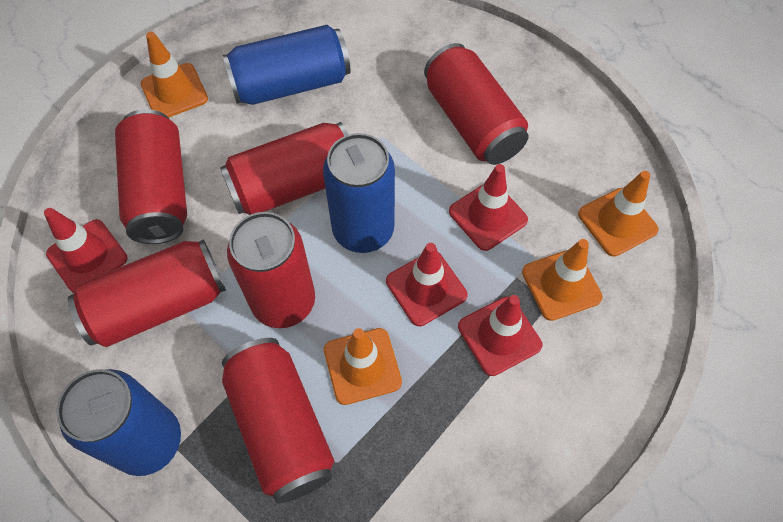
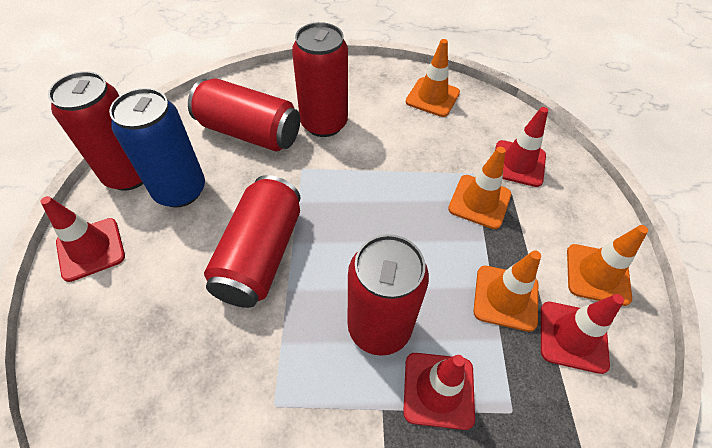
blue can: [56,369,181,476] [223,25,351,105] [323,133,395,253] = 3 -> [109,88,205,208] = 1
red can: [68,239,226,347] [115,109,187,244] [220,122,349,215] [222,338,334,504] [227,212,315,328] [424,43,528,165] = 6 -> [48,71,143,191] [188,78,300,152] [204,175,300,308] [292,22,348,137] [348,234,429,356] = 5

